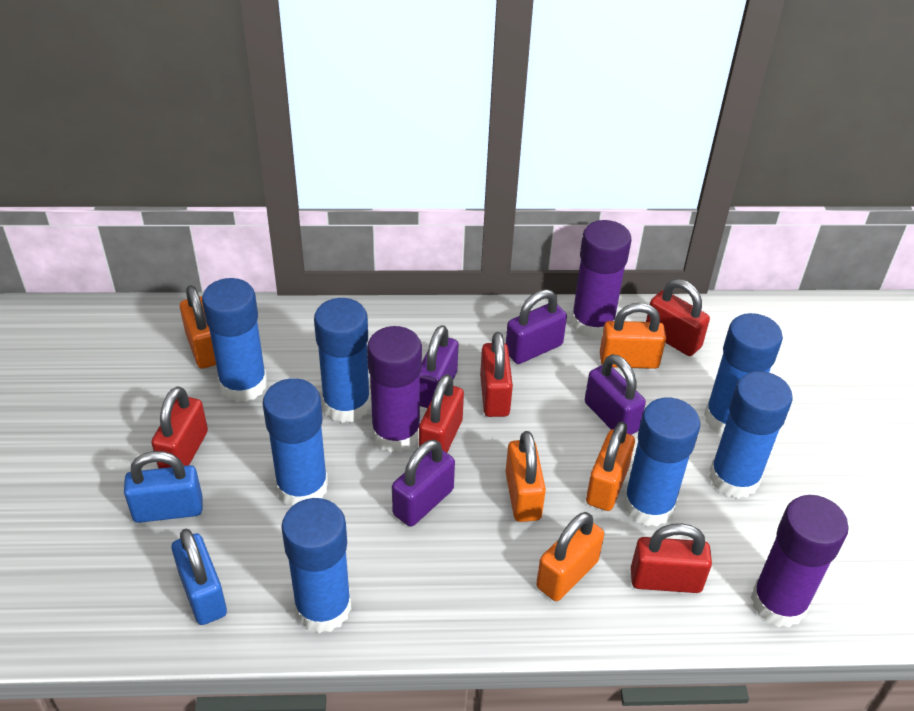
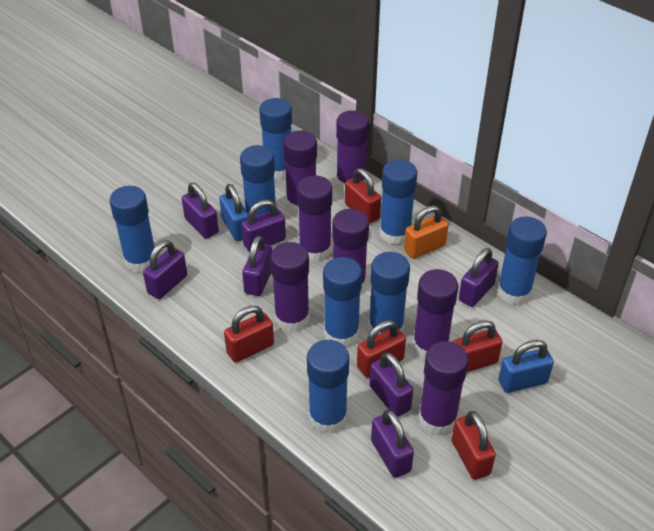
blue glue stick: [202,278,267,402] [263,378,328,506] [281,498,352,633] [314,298,370,423] [623,397,700,526] [704,313,783,434] [709,371,793,499] = 7 -> [109,186,154,273] [240,145,276,216] [259,98,292,180] [307,340,349,433] [323,257,362,346] [368,252,410,334] [379,159,417,245] [497,216,547,305] = 8
orange padlock: [180,285,216,369] [506,431,546,522] [536,512,604,601] [586,421,635,511] [600,303,666,369] = 5 -> [404,206,448,259] = 1
purple glue stick: [367,326,422,452] [571,220,631,339] [751,495,849,627] = 3 -> [270,242,310,332] [283,130,317,214] [297,176,332,262] [332,209,369,292] [336,110,369,191] [413,269,459,358] [418,341,468,435] = 7
purple padlock: [392,440,455,527] [420,325,459,408] [506,289,567,364] [585,354,646,435] = 4 -> [143,240,187,299] [182,183,219,239] [241,200,286,252] [242,236,272,296] [370,352,413,417] [371,410,414,478] [459,248,499,307] = 7

